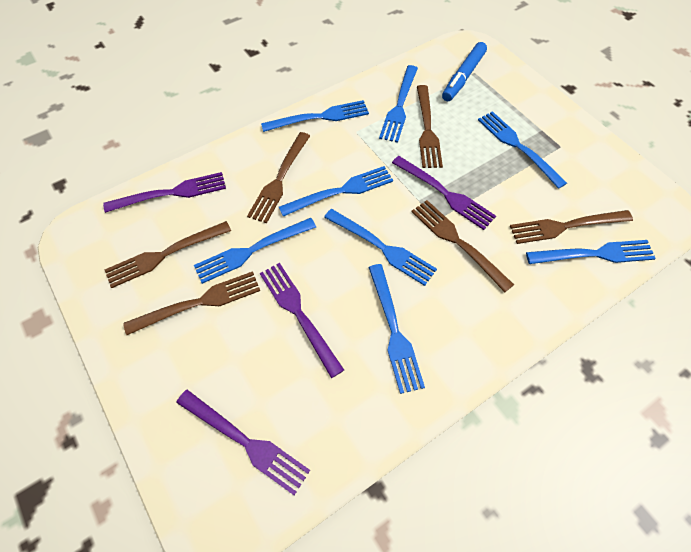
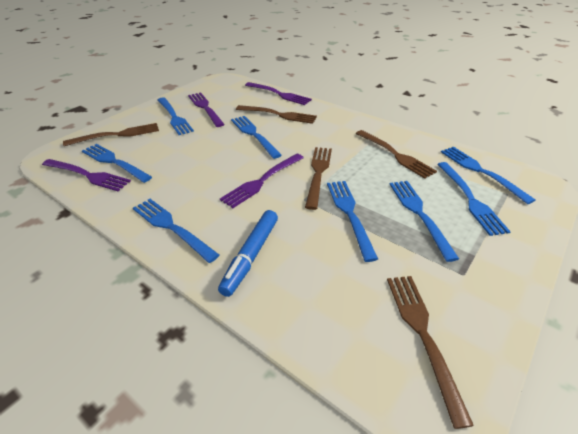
brown fork: [105,221,231,288] [123,271,260,335] [247,132,310,223] [411,200,514,292] [417,85,443,168] [510,210,633,244] = 6 -> [63,123,159,146] [236,105,317,124] [305,147,332,210] [356,130,437,179] [387,276,474,429] = 5

